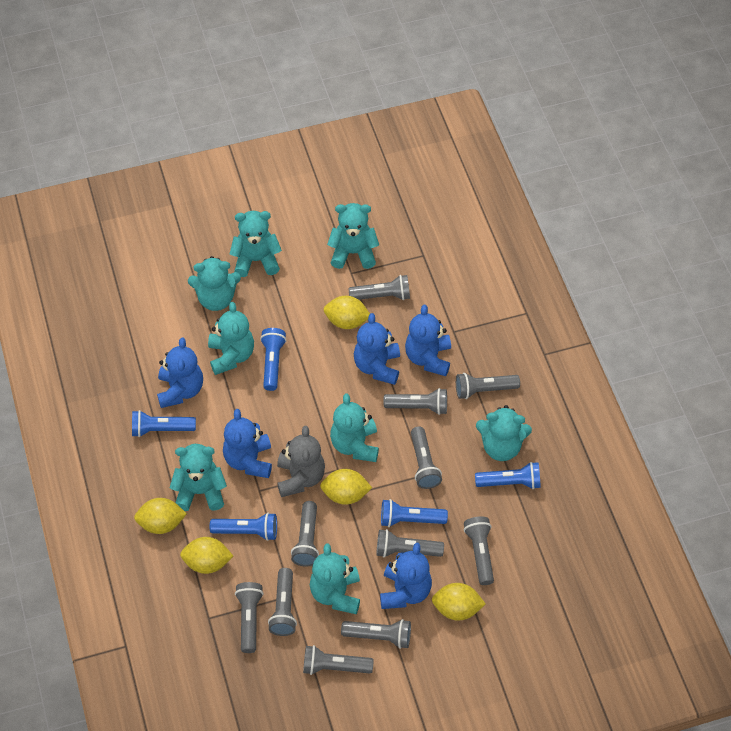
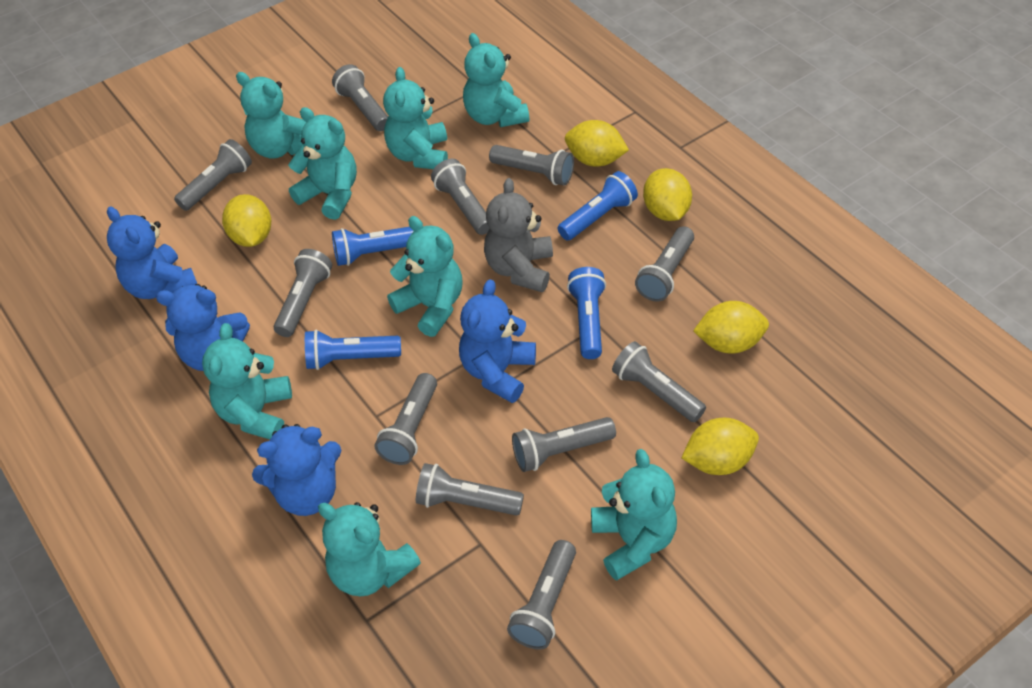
blue flashlight: [132,410,196,437] [210,513,277,541] [260,328,286,391] [381,499,448,527] [475,462,541,489] = 5 -> [305,330,401,370] [332,227,414,266] [558,171,638,241] [567,267,606,359] = 4
blue teddy bear: [157,337,203,408] [223,409,272,478] [354,313,400,385] [380,542,432,609] [405,305,451,376] = 5 -> [107,207,197,299] [156,284,250,371] [252,424,342,516] [459,280,536,403] = 4

